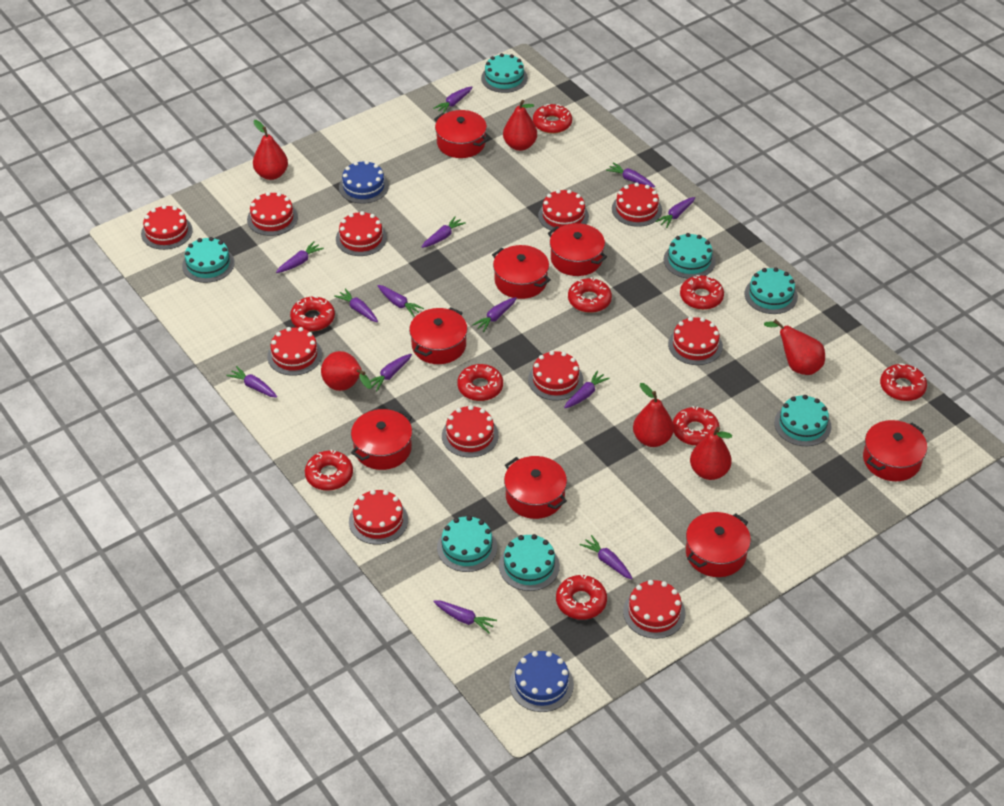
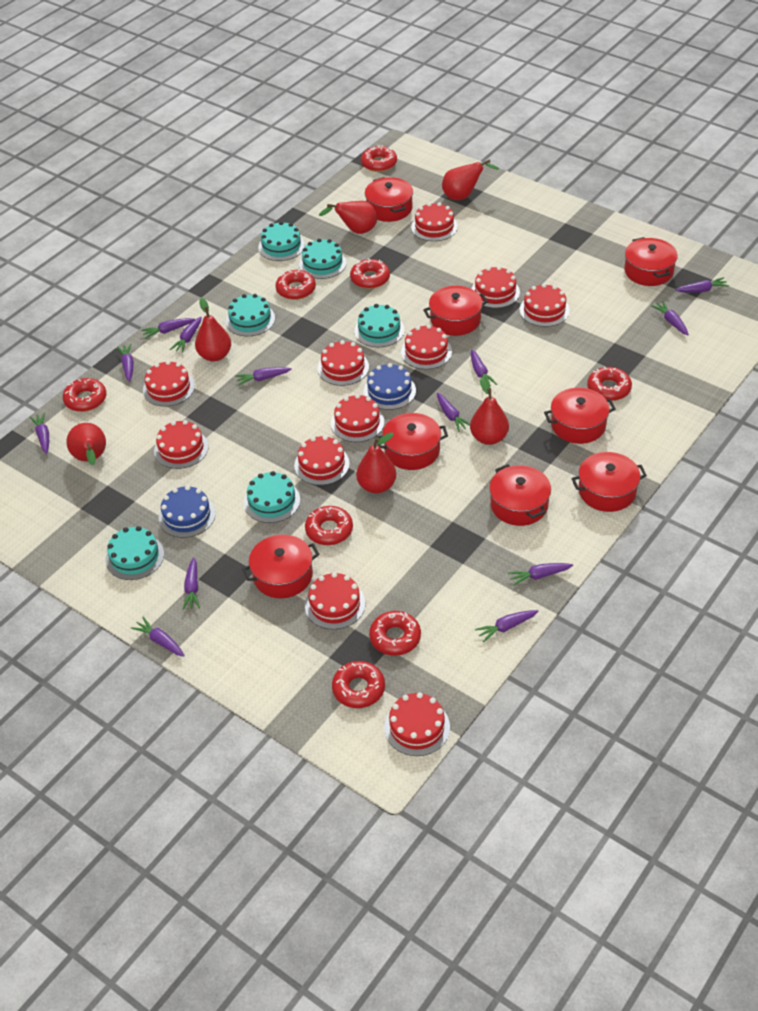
red donut: [290,296,335,331] [305,449,353,491] [457,364,503,401] [533,104,572,134] [556,574,607,620] [568,277,612,313] [673,406,720,446] [680,275,724,310] [880,363,927,401] = 9 -> [63,378,107,412] [275,270,316,300] [305,506,353,545] [332,661,385,708] [350,259,390,289] [361,145,397,172] [369,611,421,656] [587,367,632,401] = 8
turquoise cake: [182,237,235,283] [437,516,497,572] [481,53,528,93] [499,534,560,591] [664,233,716,278] [745,268,798,314] [774,395,832,446] = 7 -> [105,526,164,580] [226,294,275,336] [244,471,300,523] [258,221,305,261] [299,239,347,279] [354,304,405,347] = 6

